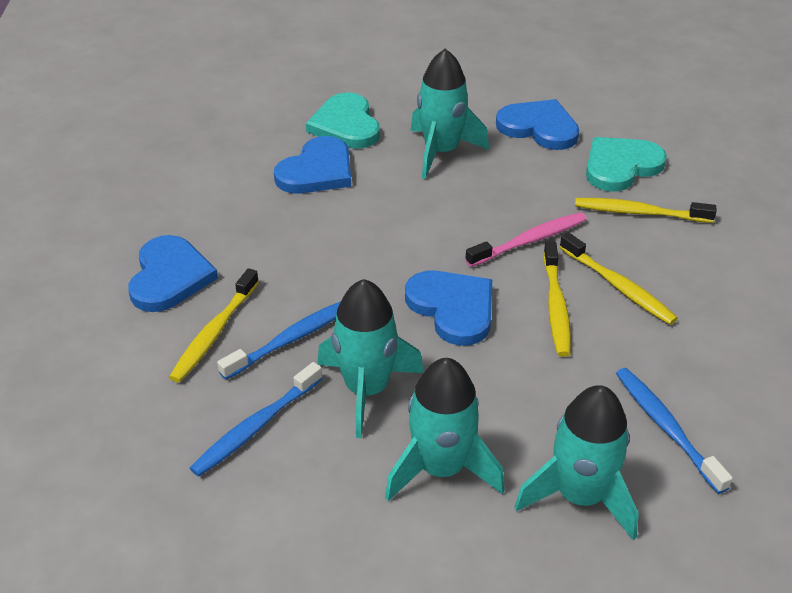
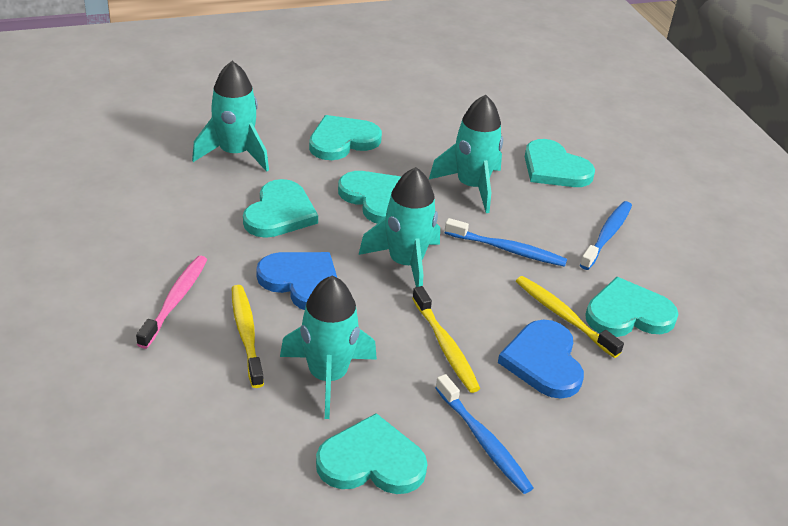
blue heart: [128,235,218,312] [274,136,351,194] [405,270,492,346] [496,99,579,150] = 4 -> [256,252,337,310] [498,320,584,399] = 2
turquoise heart: [306,92,380,149] [586,137,667,191] = 2 -> [243,179,318,238] [309,115,382,160] [316,413,428,494] [338,171,401,224] [525,139,595,187] [585,277,679,337] = 6
yellow toothbrush: [169,268,259,383] [543,241,571,357] [560,232,678,325] [575,198,717,223] = 4 -> [232,285,264,388] [412,286,480,393] [516,276,624,358] = 3

